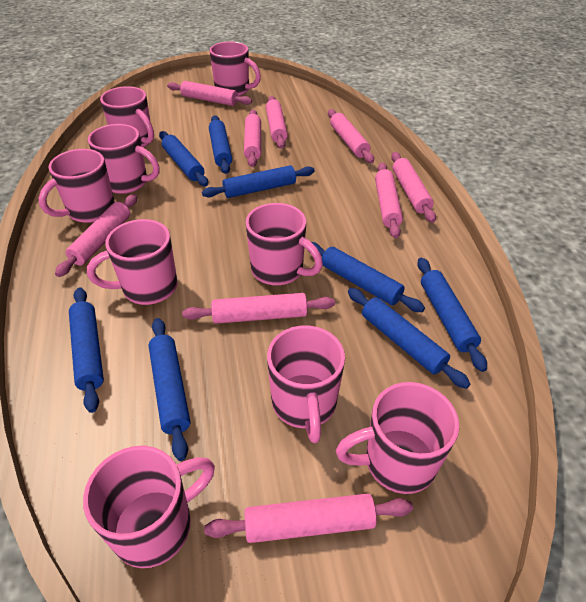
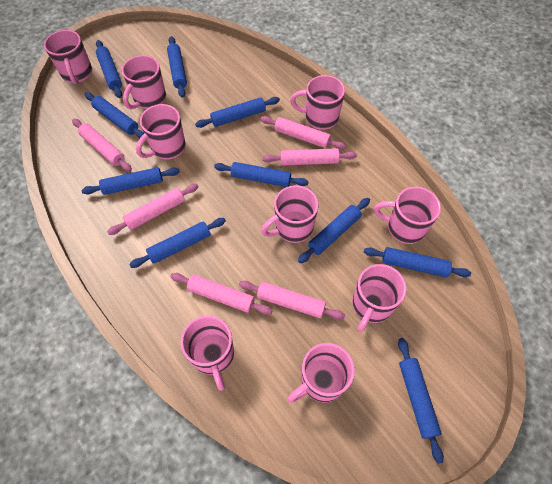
blue rolling pin: [69,287,104,413] [148,318,190,461] [159,131,208,187] [202,165,315,198] [209,115,232,174] [311,242,425,312] [348,288,470,389] [417,258,487,372] = 8 -> [82,167,180,195] [84,92,144,138] [96,40,122,98] [129,218,226,268] [167,36,187,98] [195,97,280,128] [214,162,309,187] [298,198,370,263] [364,247,471,277] [398,338,444,464] = 10
pink rolling pin: [55,194,137,277] [167,81,252,106] [182,293,335,324] [204,494,413,543] [244,110,261,167] [266,96,288,149] [328,109,374,163] [375,163,403,238] [391,152,436,223] = 9 -> [72,119,132,172] [107,184,199,235] [170,273,273,315] [239,281,345,320] [260,116,346,150] [263,148,357,166] = 6

